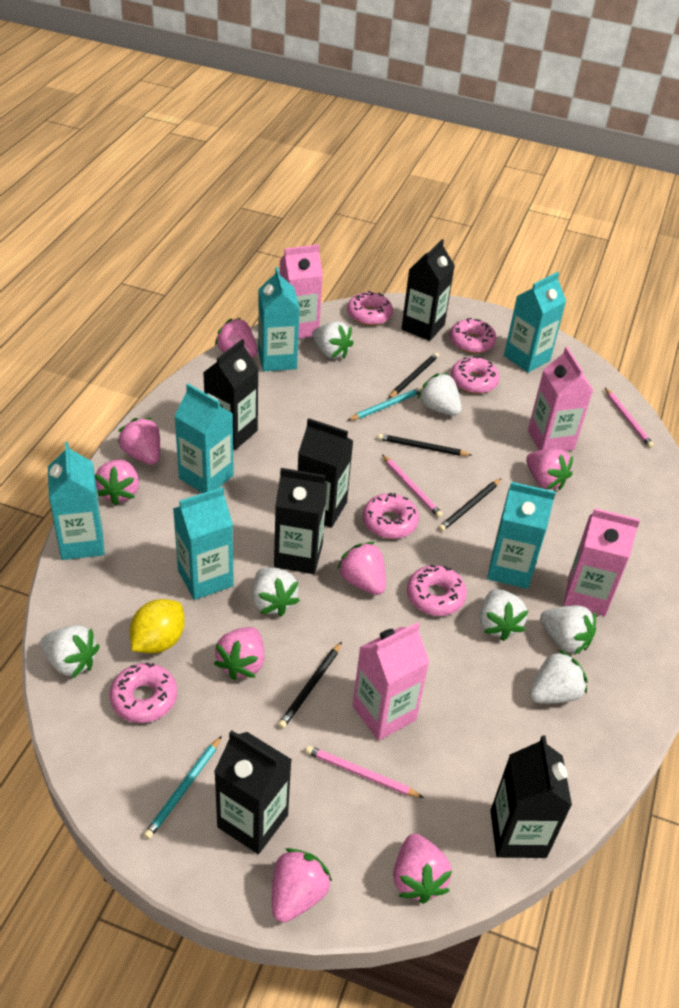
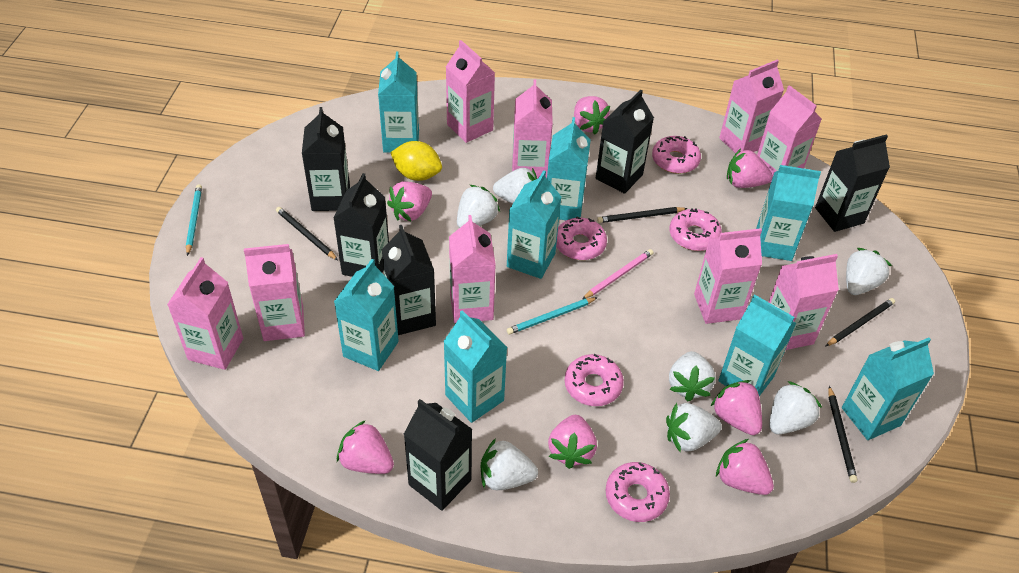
pink carton: [280,244,323,339] [352,622,429,741] [528,347,593,451] [564,508,640,616] = 4 -> [167,257,243,370] [244,244,305,341] [446,40,495,143] [449,215,496,323] [512,79,553,179] [694,228,762,324] [719,60,784,153] [757,85,822,184] [769,254,839,350] = 9
pink donut: [109,662,177,723] [347,291,393,326] [363,492,419,539] [407,565,467,616] [450,318,496,353] [451,356,500,394] = 6 -> [556,217,607,260] [564,354,624,406] [606,462,670,522] [652,136,701,174] [669,208,722,251] = 5
pink pencil: [305,745,424,798] [382,454,443,518] [605,388,654,448] = 3 -> [582,249,653,299] = 1
pink strawberry: [95,460,139,505] [118,418,160,465] [214,627,264,680] [215,318,257,358] [272,848,332,923] [337,542,386,595] [393,834,452,904] [526,449,573,490] = 8 -> [337,420,394,474] [387,181,432,221] [548,415,597,469] [574,96,610,134] [710,380,762,435] [716,439,774,495] [727,149,773,188] = 7
turquoise carton: [48,442,105,560] [173,487,234,600] [175,384,234,493] [258,267,300,371] [487,482,556,589] [504,272,566,373] = 6 -> [334,259,399,371] [378,52,419,153] [443,310,507,423] [507,170,561,279] [547,117,591,220] [718,294,797,396] [756,165,821,261] [842,338,934,440] = 8

